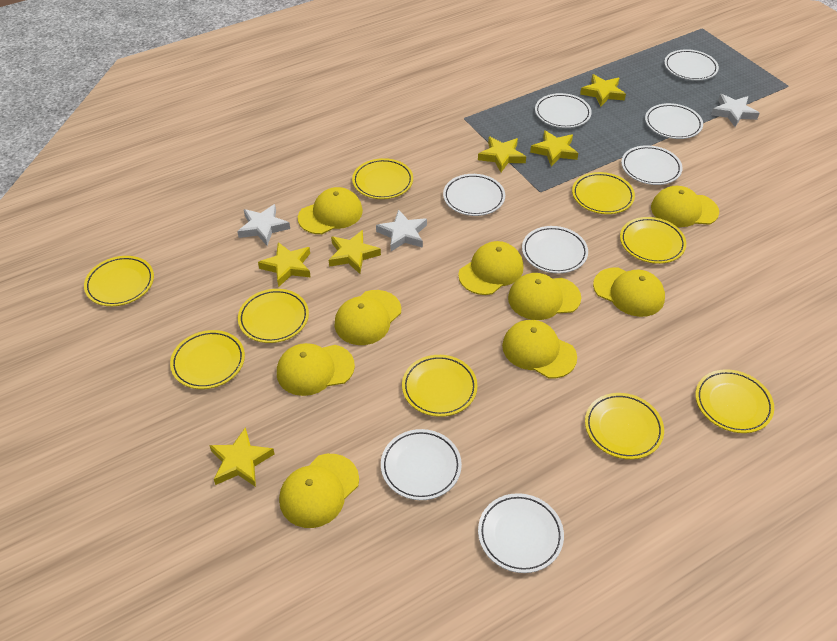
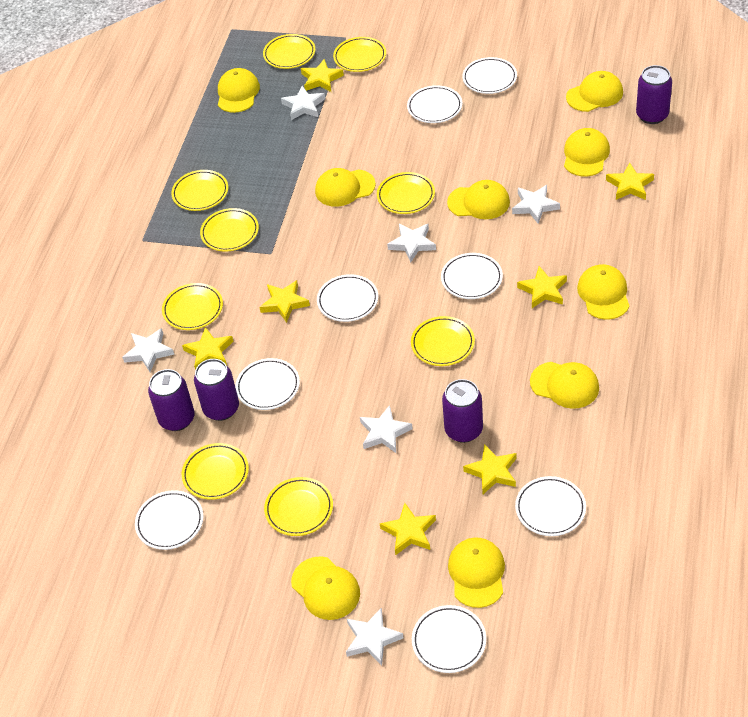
purple can: none = 0 -> [148,369,195,431] [194,359,239,421] [442,379,483,443] [636,65,672,124] = 4
white star: [237,204,290,246] [376,209,427,251] [711,94,760,127] = 3 -> [122,328,174,372] [281,86,325,120] [346,608,404,666] [360,405,413,453] [387,224,436,263] [512,185,560,224] = 6
yellow star: [209,427,275,487] [258,242,311,287] [329,230,381,274] [478,137,526,172] [530,130,578,167] [580,74,626,106] = 6 -> [182,327,234,370] [259,280,310,323] [301,59,344,92] [380,503,436,555] [463,444,517,494] [517,266,567,308] [606,163,654,200] = 7

